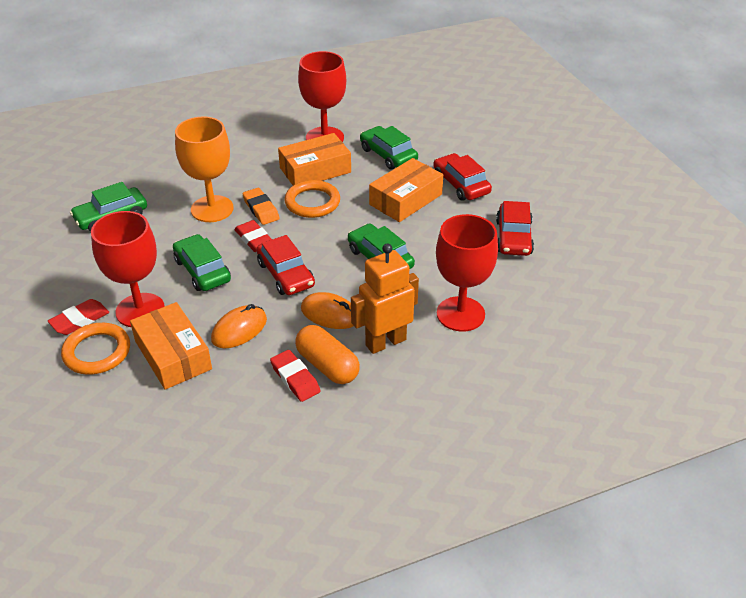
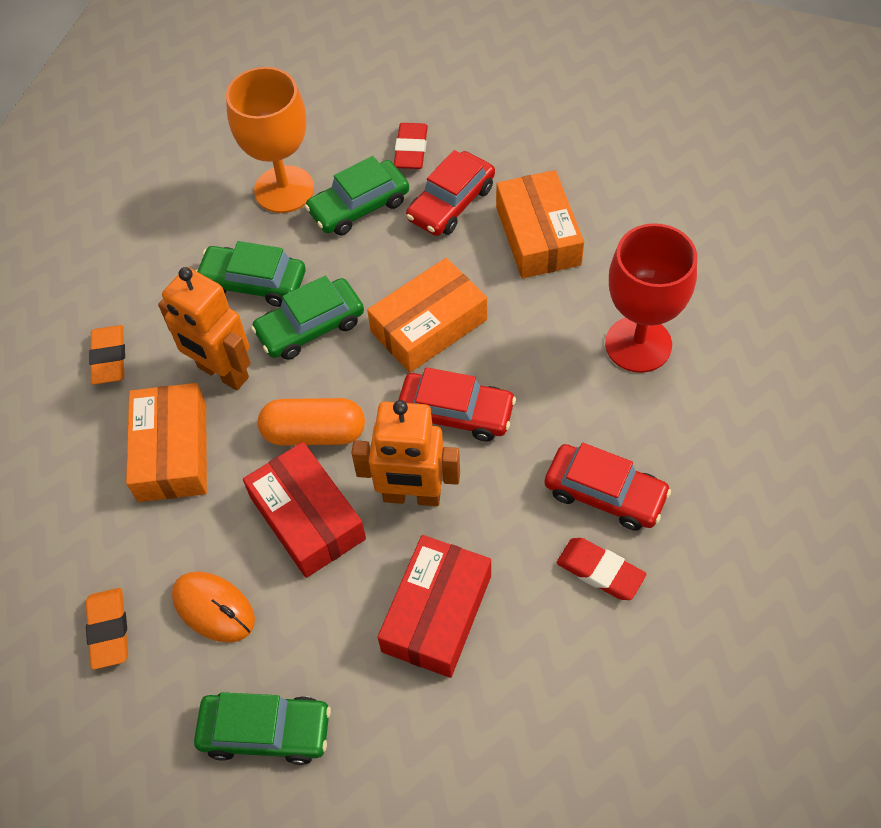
orange eraser: [242,188,280,225] = 1 -> [86,588,128,670] [89,325,125,385] = 2
orange mouse: [211,304,267,348] [301,292,354,329] = 2 -> [172,572,255,643] = 1
orange ring: [61,323,130,375] [284,180,340,218] = 2 -> none = 0
orange robot: [351,243,419,354] = 1 -> [158,267,251,390] [351,400,460,506] = 2
red box: none = 0 -> [243,442,366,578] [377,535,491,678] = 2
red eraser: [48,299,109,335] [234,220,272,252] [270,350,320,402] = 3 -> [394,123,428,169] [556,538,646,600] = 2
red goblet: [91,211,165,327] [298,51,346,142] [436,214,498,332] = 3 -> [605,223,697,373] = 1

